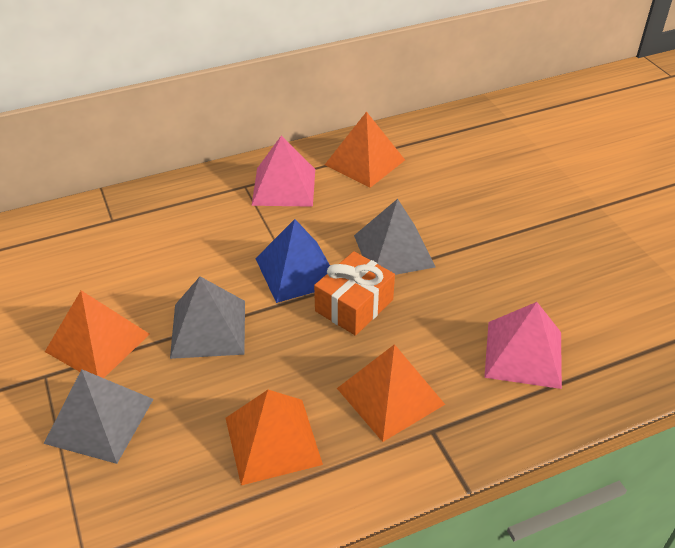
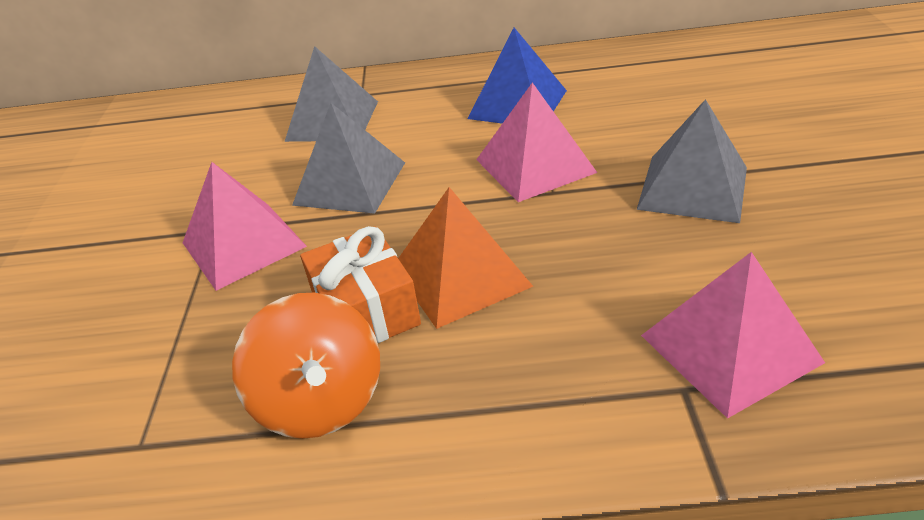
orange pyramid: [45,290,150,378] [226,390,323,485] [325,112,405,188] [337,344,445,442] = 4 -> [398,187,533,329] = 1
orange spinning top: none = 0 -> [232,293,380,439] = 1
pink pyramid: [252,136,315,207] [484,302,562,389] = 2 -> [183,162,307,291] [476,83,597,202] [641,252,825,419] = 3

